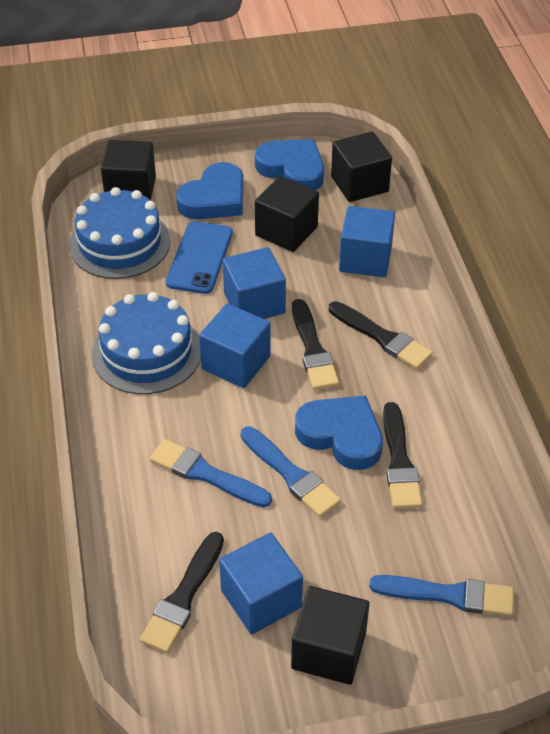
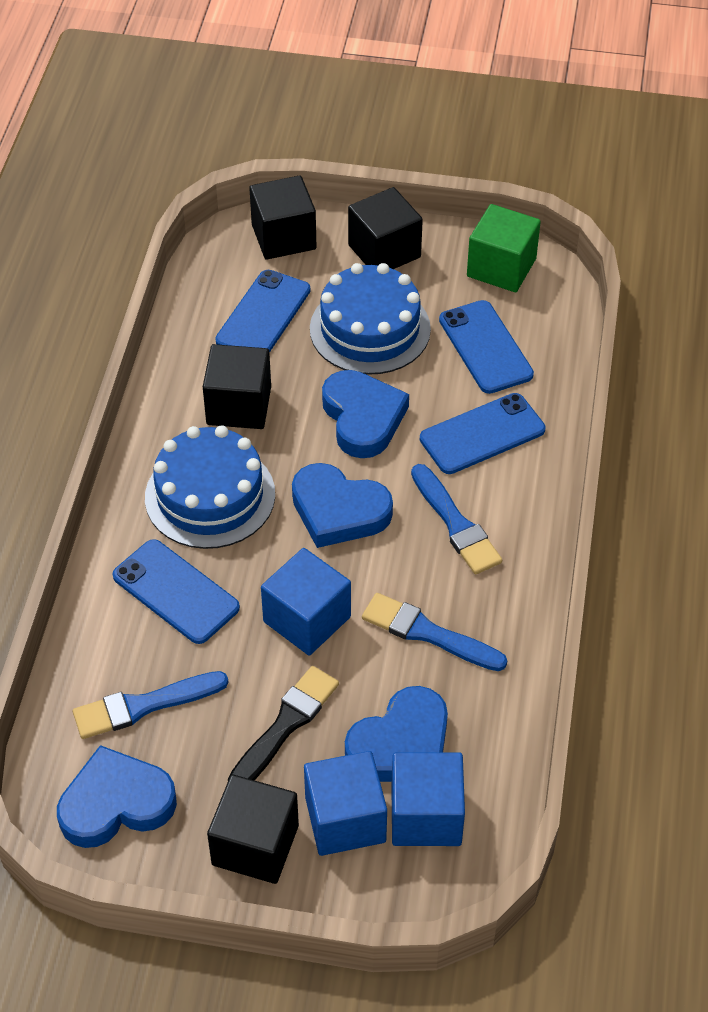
black brush: [140,532,224,653] [292,299,339,390] [329,301,433,369] [383,402,422,509] = 4 -> [228,666,339,780] = 1
blue cube: [199,303,271,388] [219,533,303,634] [223,247,286,319] [339,206,395,277] = 4 -> [261,548,351,655] [304,751,387,856] [391,752,465,846] = 3
blue heart: [176,162,243,219] [255,139,324,190] [295,395,383,470] = 3 -> [57,745,177,848] [292,463,393,548] [322,370,409,458] [345,686,448,782] = 4
blue phone: [166,221,233,294] = 1 -> [112,539,240,644] [215,270,311,353] [420,393,545,474] [439,300,534,394] = 4
green cube: none = 0 -> [467,204,541,292] = 1

